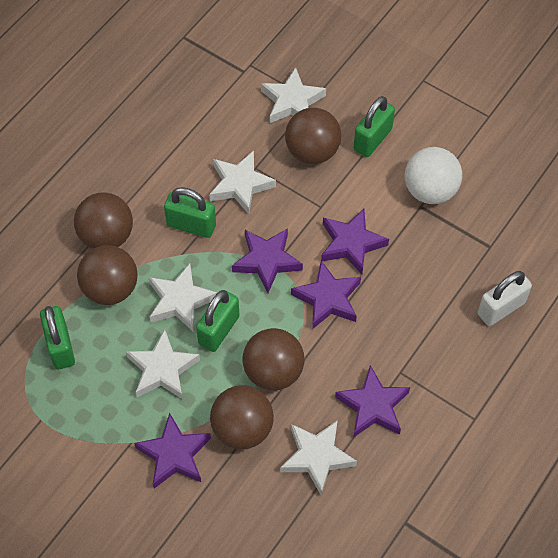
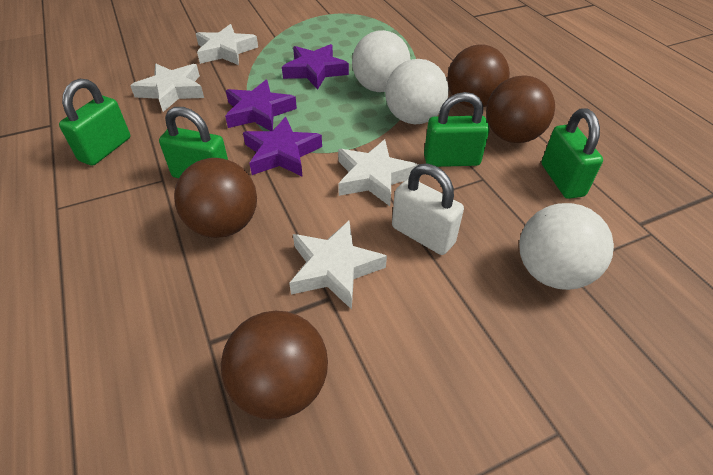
brown ball: [74,192,133,249] [77,245,138,305] [210,385,274,449] [242,328,304,391] [285,108,341,164] = 5 -> [174,158,257,238] [221,311,328,420] [447,45,510,108] [486,75,555,143] = 4
purple star: [134,413,211,488] [232,228,303,293] [291,261,361,329] [321,209,389,274] [335,365,410,437] = 5 -> [225,80,297,131] [243,117,322,177] [282,44,349,90] = 3
white ball: [405,147,462,204] = 1 -> [352,30,410,92] [385,59,449,124] [519,203,614,290] = 3
white star: [126,329,200,399] [149,263,217,333] [209,150,276,214] [261,67,326,123] [280,420,357,495] = 5 -> [130,64,204,112] [196,24,258,65] [289,221,387,310] [338,139,418,206] = 4

